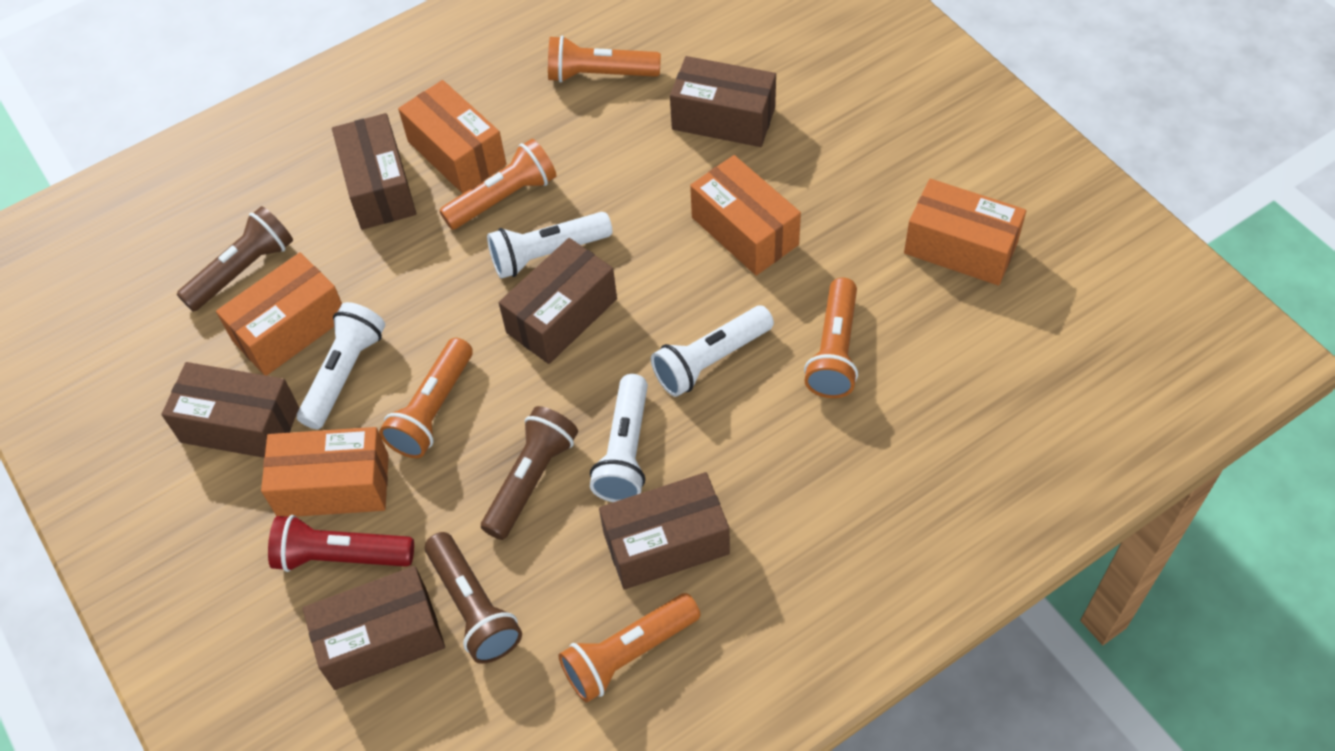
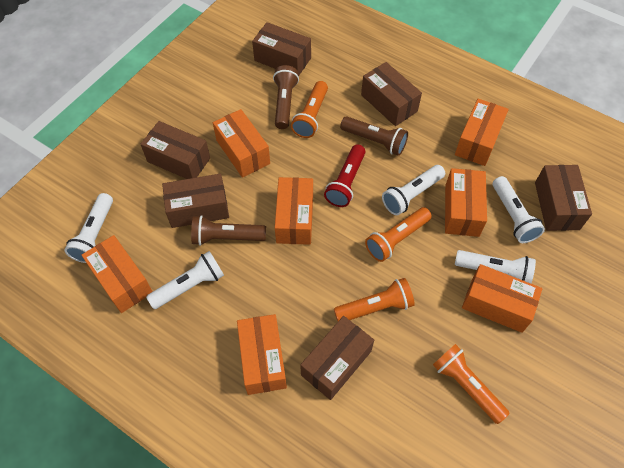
orange box: [216,252,342,376] [261,427,389,517] [398,80,506,193] [690,155,801,276] [904,179,1026,285] = 5 -> [82,235,153,313] [213,109,270,178] [237,314,287,395] [275,177,313,245] [445,168,487,237] [455,99,509,166] [462,264,542,333] = 7
orange flashlight: [379,338,473,458] [439,139,556,230] [548,35,661,83] [558,593,700,703] [804,278,858,398] = 5 -> [291,81,328,138] [334,278,415,321] [365,207,432,262] [433,344,510,424] = 4
white flashlight: [297,302,385,429] [487,212,612,279] [590,374,648,502] [651,306,774,397] = 4 -> [65,193,113,263] [146,251,224,309] [382,165,445,215] [455,250,536,283] [493,176,545,243] = 5

